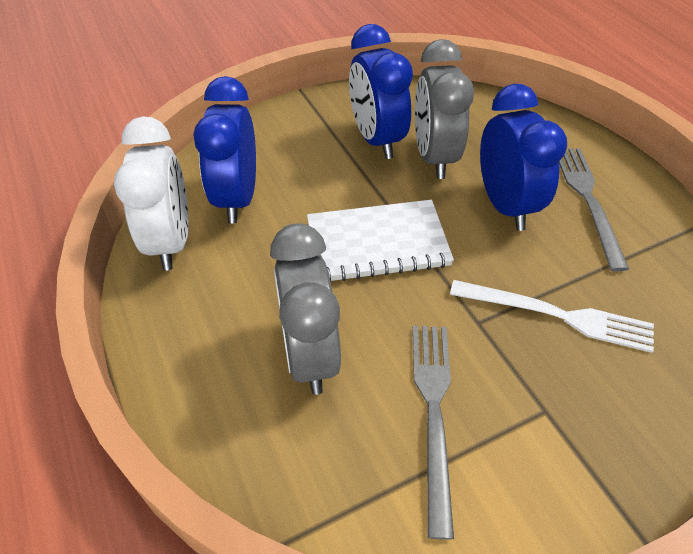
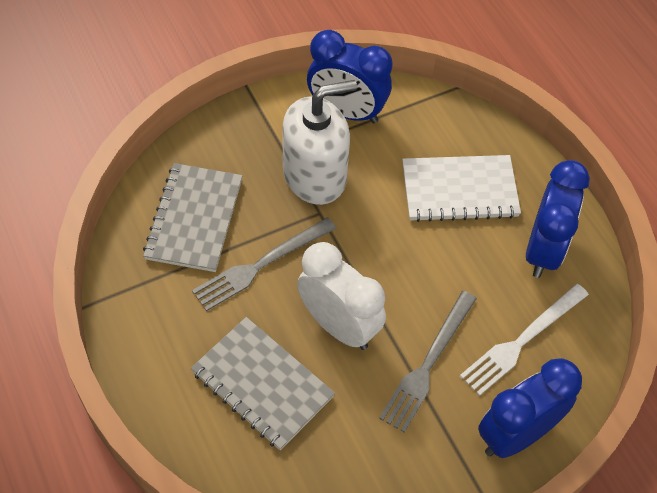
grey clock: [270,223,341,395] [415,39,474,179] = 2 -> none = 0
grey notebook: none = 0 -> [143,163,243,272] [191,317,335,450] = 2
white soap dispenser: none = 0 -> [282,80,357,205] = 1

